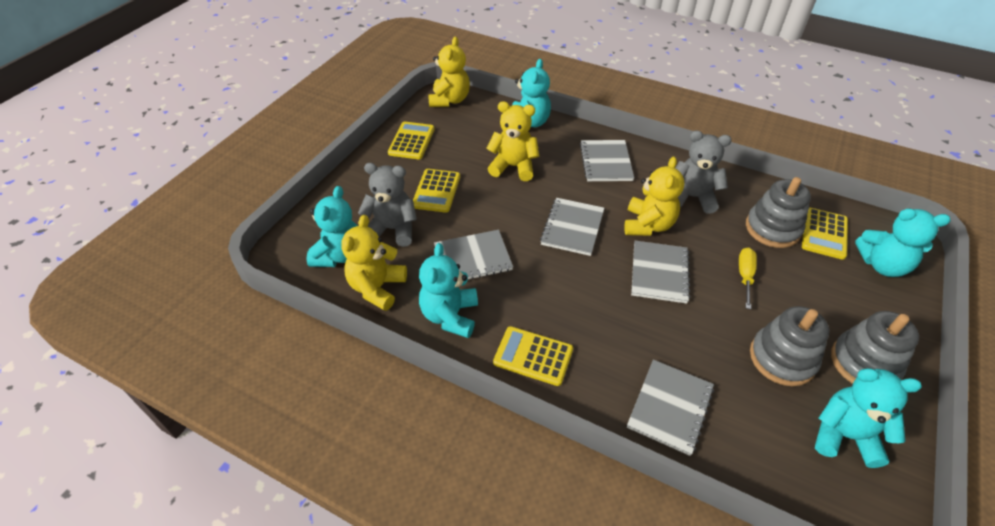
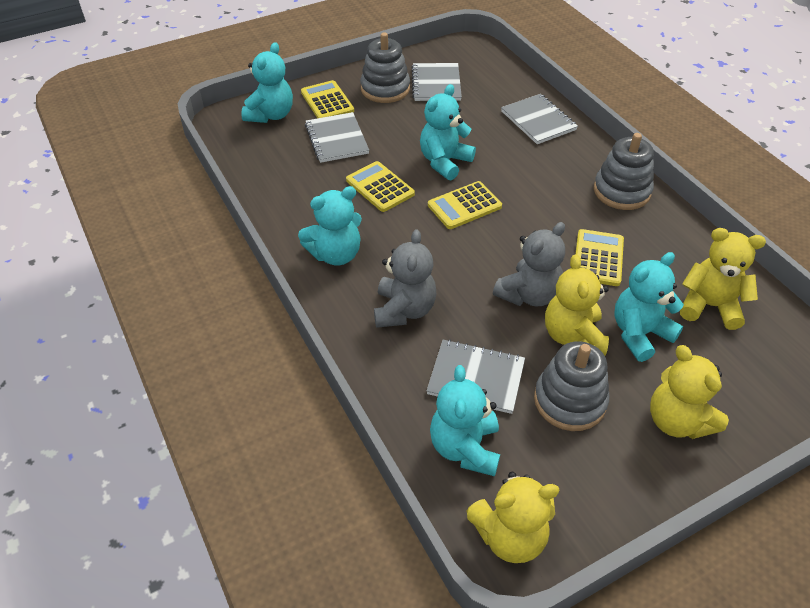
grey notebook: [434,230,513,279] [540,198,604,256] [580,140,634,181] [627,360,714,456] [631,241,690,304] = 5 -> [305,112,369,163] [411,63,462,101] [427,339,525,414] [501,94,578,144] = 4
yellow screwdriver: [739,247,757,309] = 1 -> none = 0

